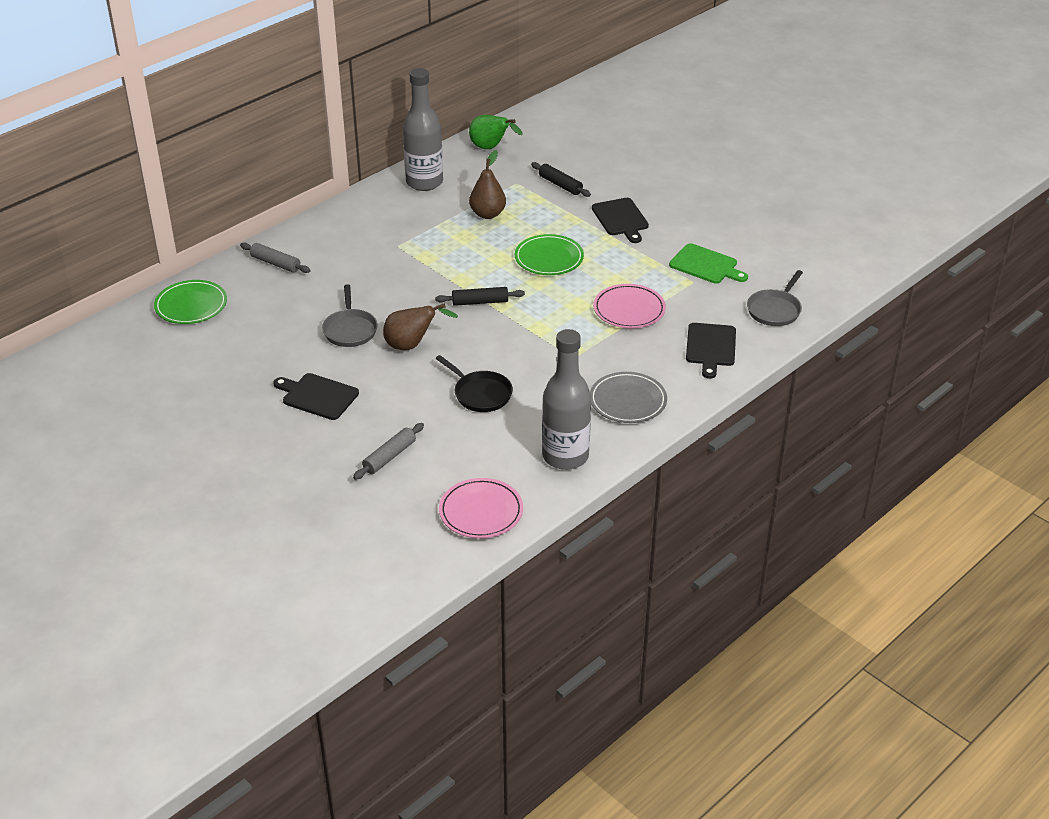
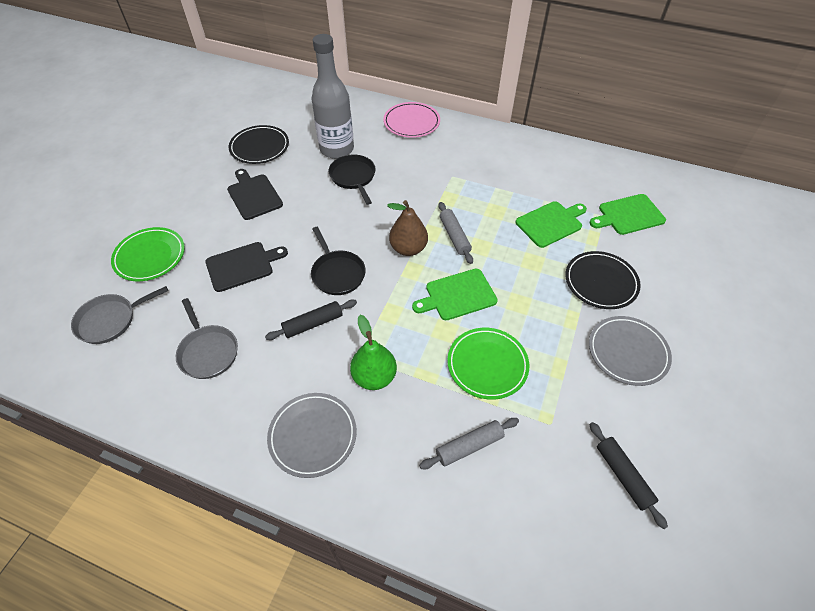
black cutting board: [273,373,359,420] [592,198,649,243] [686,323,736,379] = 3 -> [205,242,288,292] [227,169,283,220] = 2
black pan: [436,355,513,412] = 1 -> [311,227,366,295] [329,154,376,205] = 2
black plate: none = 0 -> [229,125,289,164] [565,251,641,309] = 2
brown pear: [383,303,458,350] [469,150,506,219] = 2 -> [387,200,428,256] = 1
green cutting board: [669,243,748,283] = 1 -> [412,269,498,320] [516,201,587,248] [590,194,666,235] = 3
grey bottle: [403,68,443,191] [542,329,591,470] = 2 -> [311,34,354,159] = 1
grey plate: [590,372,667,423] = 1 -> [267,393,357,478] [589,316,672,386] = 2
pink plate: [439,478,523,538] [593,284,666,328] = 2 -> [383,102,440,138] = 1

